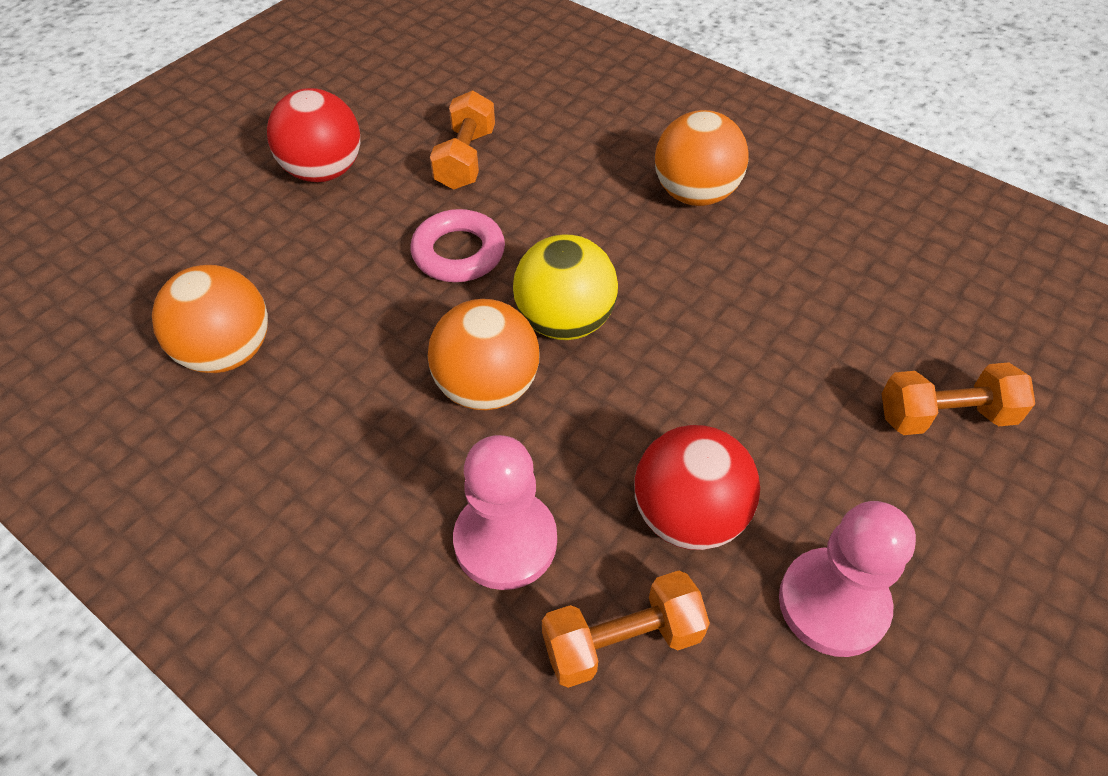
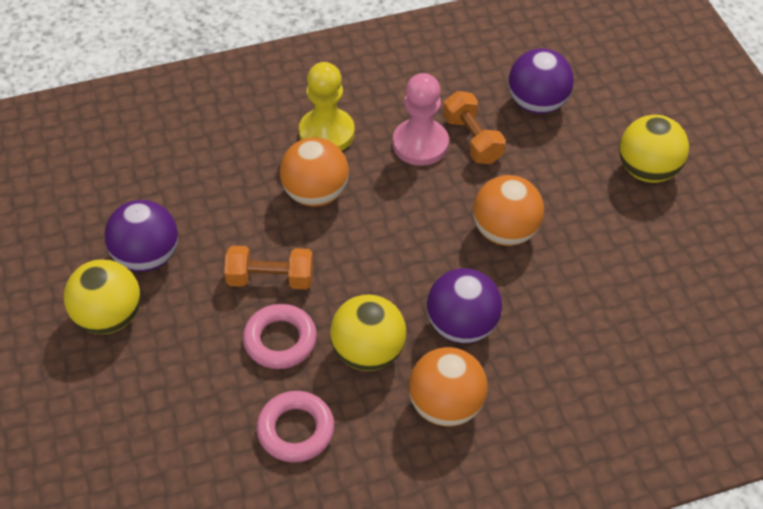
orange dumbbell: [430,91,495,190] [542,571,710,688] [882,362,1035,435] = 3 -> [224,246,313,289] [443,91,506,164] = 2
pink pawn: [453,435,557,590] [779,501,916,657] = 2 -> [393,73,449,166] = 1
pink ring: [411,209,505,282] = 1 -> [243,304,317,369] [256,391,334,462] = 2
purple ball: none = 0 -> [105,200,178,272] [427,268,502,343] [509,48,574,114] = 3
red ball: [267,88,360,182] [634,425,760,550] = 2 -> none = 0
yellow ball: [513,235,618,340] = 1 -> [64,259,141,334] [330,294,406,371] [619,115,689,183] = 3
yellow pawn: none = 0 -> [299,62,355,151] = 1

